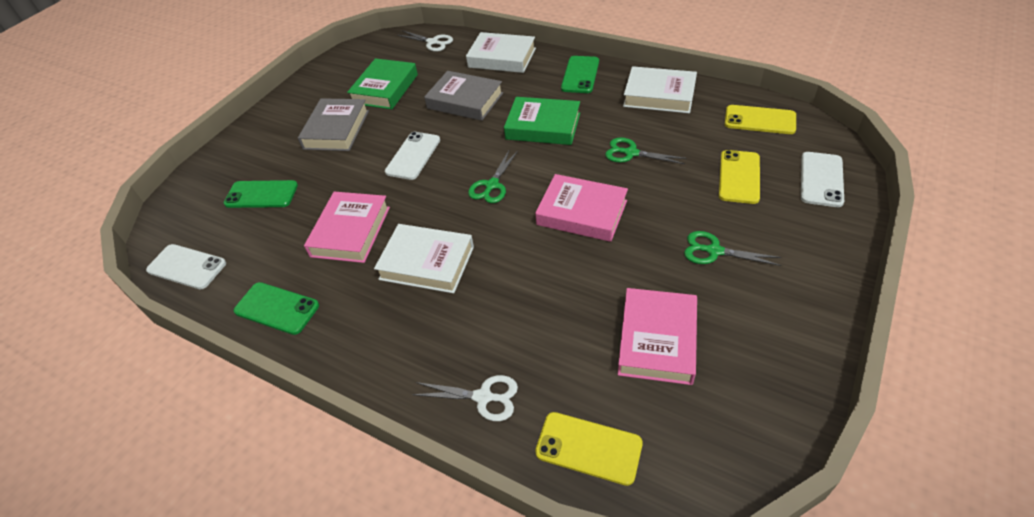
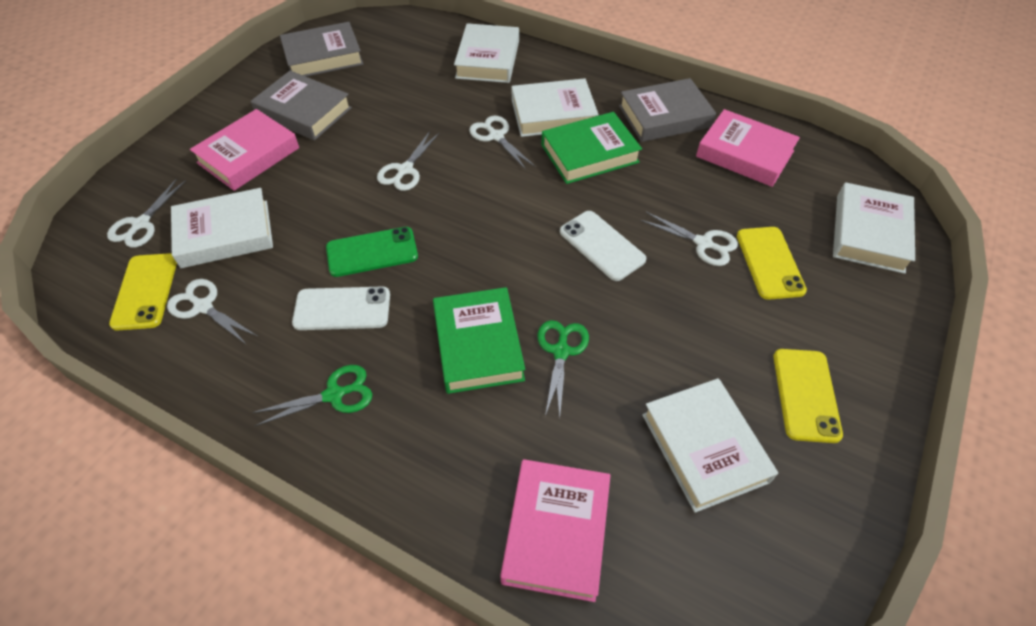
green phone: [224,180,298,208] [234,282,319,335] [561,56,599,93] = 3 -> [326,227,418,277] = 1
green scissors: [468,151,518,203] [605,137,687,164] [684,231,782,266] = 3 -> [252,365,372,426] [538,320,589,418] = 2
grey book: [298,98,369,151] [424,71,503,121] = 2 -> [251,71,352,140] [280,22,363,77] [619,78,716,142] = 3
white book: [374,224,474,293] [466,32,536,73] [623,66,697,113] = 3 -> [171,188,273,268] [454,23,519,83] [512,78,599,137] [642,378,778,513] [833,182,915,274] = 5
white phone: [146,244,226,289] [385,132,440,180] [801,152,844,207] = 3 -> [292,286,390,330] [560,211,646,281] = 2
white scissors: [398,31,453,52] [412,375,518,421] = 2 -> [107,178,186,248] [167,279,257,345] [377,131,440,191] [469,115,536,170] [640,212,738,266] = 5

